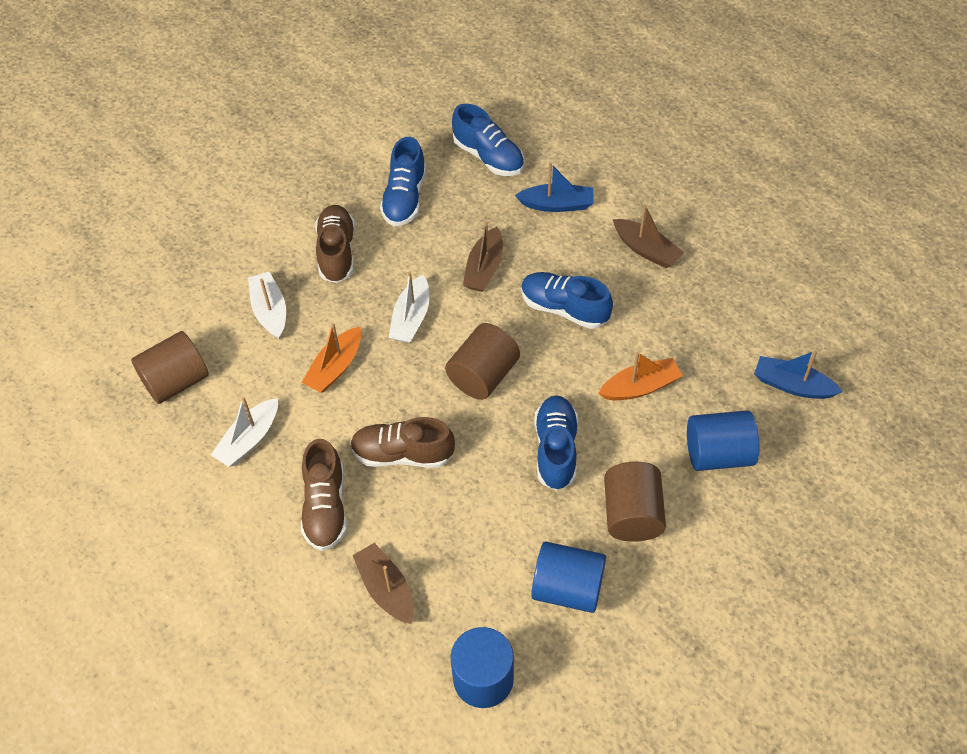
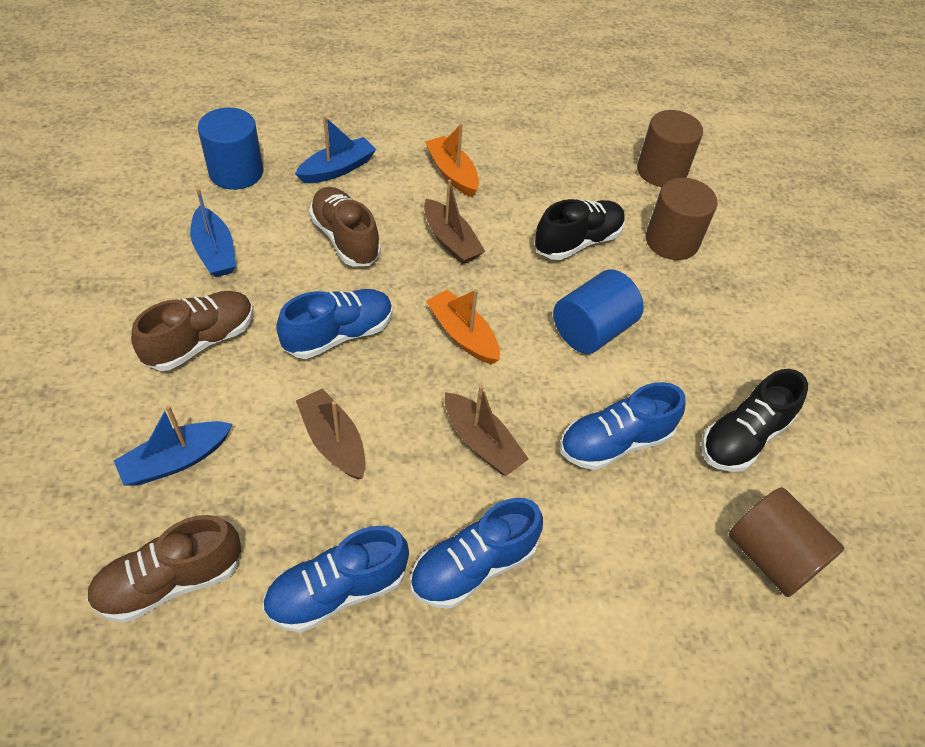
black shoe: none = 0 -> [534,199,625,260] [701,369,808,472] = 2
blue boat: [515,163,594,212] [754,350,843,399] = 2 -> [114,405,232,485] [190,188,236,277] [295,116,376,183] = 3
blue cylinder: [451,627,514,708] [531,542,606,613] [687,410,759,471] = 3 -> [198,108,263,190] [553,269,644,354] = 2
white boat: [211,396,278,467] [248,272,286,340] [389,271,429,343] = 3 -> none = 0

